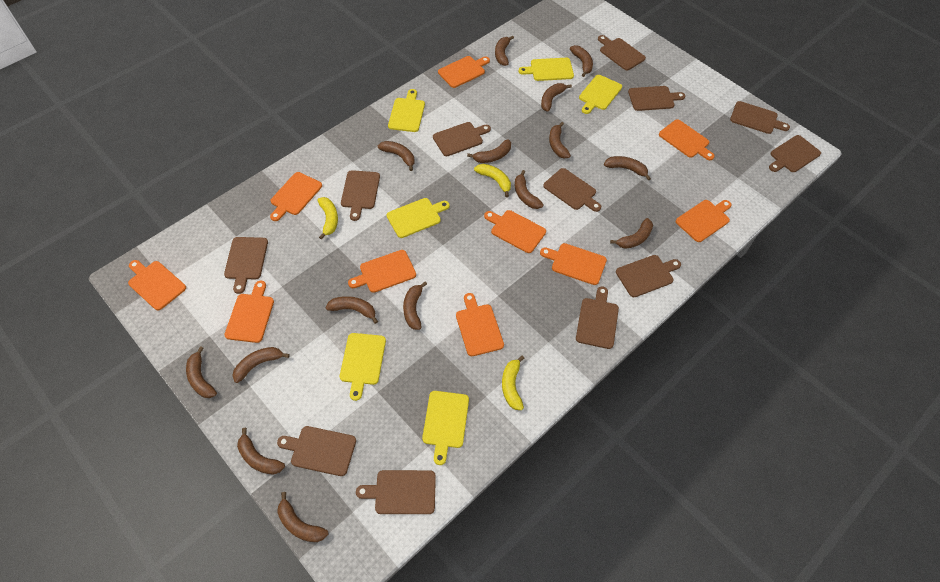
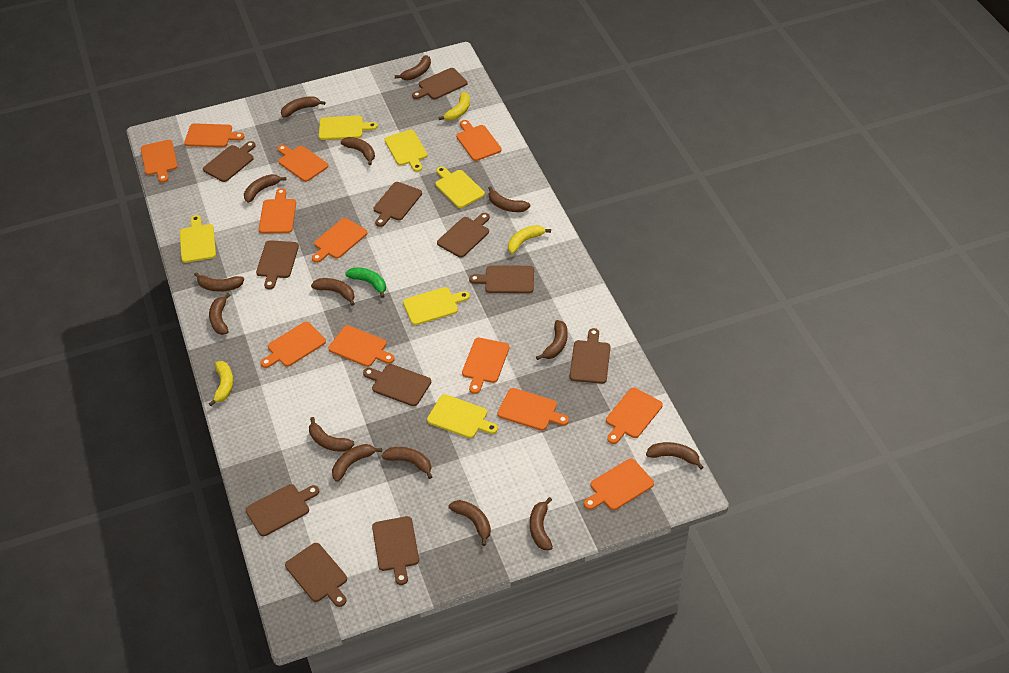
brown cutting board: [224,237,268,294] [277,426,356,476] [341,170,380,221] [356,470,436,514] [433,122,491,156] [543,168,601,212] [576,286,619,349] [598,35,646,70] [616,255,681,297] [628,86,685,111] [730,101,790,134] [769,135,821,172] = 12 -> [203,141,256,182] [246,484,319,536] [256,240,299,289] [285,543,347,607] [363,364,431,406] [372,516,419,585] [374,182,422,227] [412,68,467,99] [437,213,490,258] [469,265,534,293] [570,328,610,384] = 11
green banana: none = 0 -> [345,267,386,298] = 1
orange cutting board: [128,260,186,310] [225,281,274,343] [270,172,322,221] [348,250,416,293] [438,56,490,88] [456,293,504,356] [484,210,546,253] [540,243,607,285] [659,119,715,160] [676,200,732,242] = 10 -> [141,140,178,183] [184,123,245,147] [259,188,296,234] [261,322,326,368] [277,145,328,182] [312,218,367,263] [328,325,395,367] [456,120,502,161] [462,338,509,394] [497,388,569,431] [584,458,654,510] [606,388,663,444] = 12

